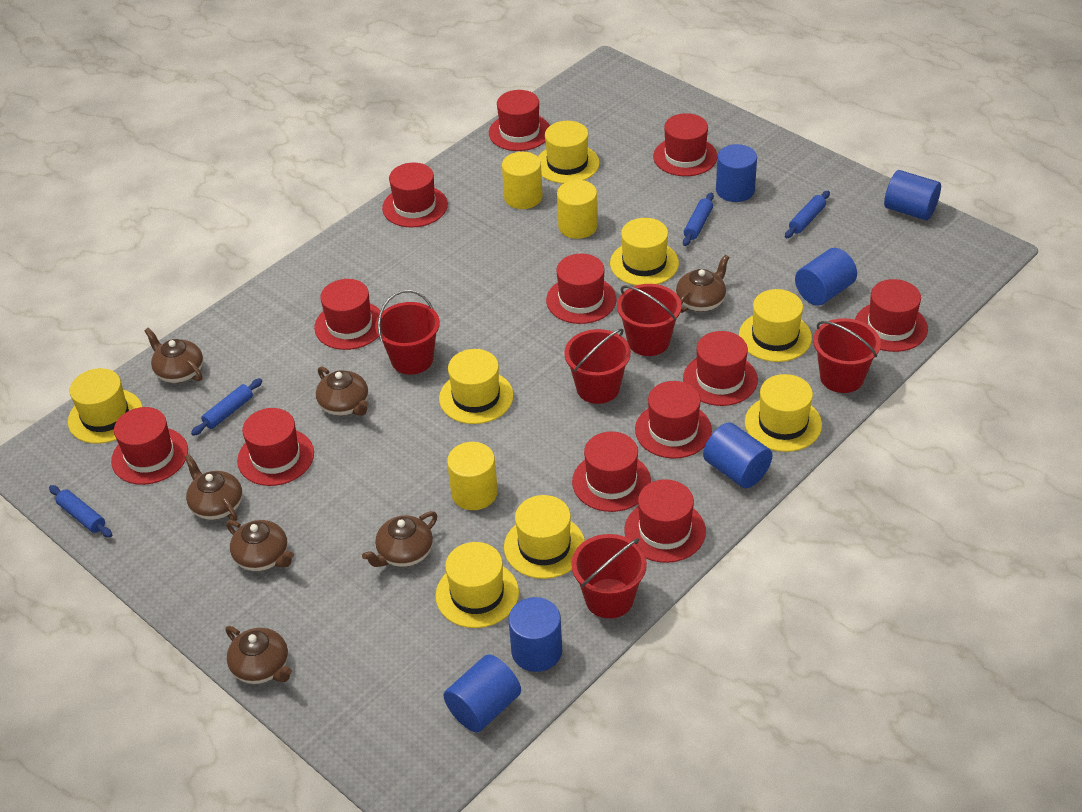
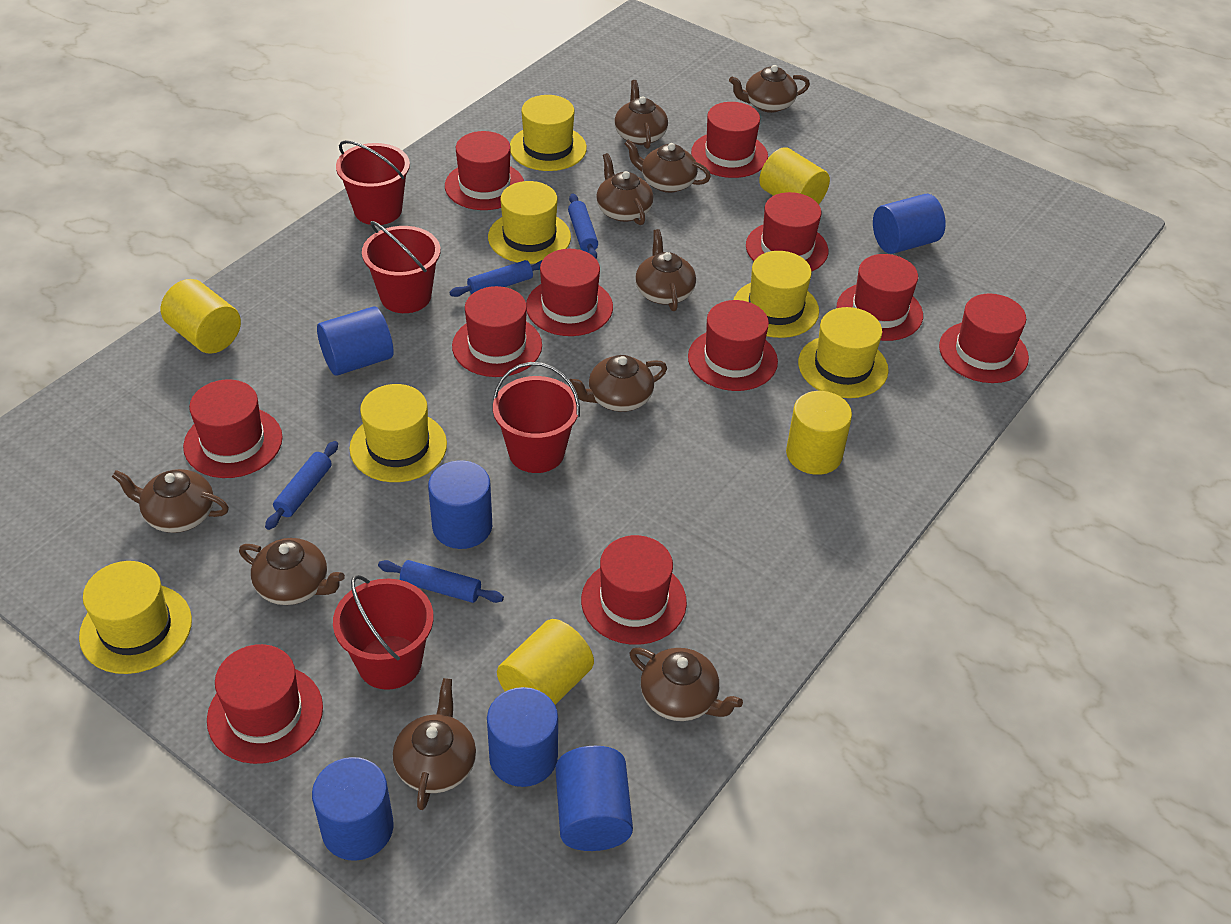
brown teapot: [144,328,203,383] [184,454,242,521] [225,626,292,684] [226,520,294,571] [316,367,369,416] [362,511,437,567] [676,255,729,313] = 7 -> [112,469,229,533] [239,538,345,605] [393,678,476,810] [570,355,667,412] [596,153,654,225] [614,80,668,149] [625,140,711,193] [630,648,743,721] [635,229,696,311] [729,65,810,113] = 10
red bucket: [375,290,440,375] [564,328,631,404] [571,534,647,619] [617,284,682,356] [813,318,881,393] = 5 -> [333,575,434,690] [336,140,410,225] [362,221,441,313] [493,362,580,473] = 4
red hat: [111,407,188,485] [237,408,314,486] [314,279,381,350] [382,163,448,227] [489,90,550,151] [546,254,617,324] [572,431,651,512] [624,479,706,563] [635,381,712,458] [653,113,717,176] [683,331,758,406] [855,279,928,352] = 12 -> [183,379,283,478] [207,644,323,764] [445,131,524,210] [452,286,542,377] [526,249,613,336] [581,535,687,645] [688,300,778,391] [691,102,768,178] [746,192,828,272] [837,254,923,341] [939,294,1029,383] = 11
yellow cylinder: [447,442,498,510] [502,152,543,209] [557,180,598,239] = 3 -> [161,279,241,354] [497,619,594,705] [759,147,830,204] [786,391,852,475] = 4
yellow hat: [68,368,142,444] [435,542,519,628] [439,349,513,424] [504,495,585,579] [538,121,600,184] [610,218,679,285] [739,289,812,362] [745,374,822,452] = 8 -> [79,561,192,674] [350,384,447,482] [488,181,571,264] [510,95,587,171] [734,251,819,338] [798,307,889,398] = 6

